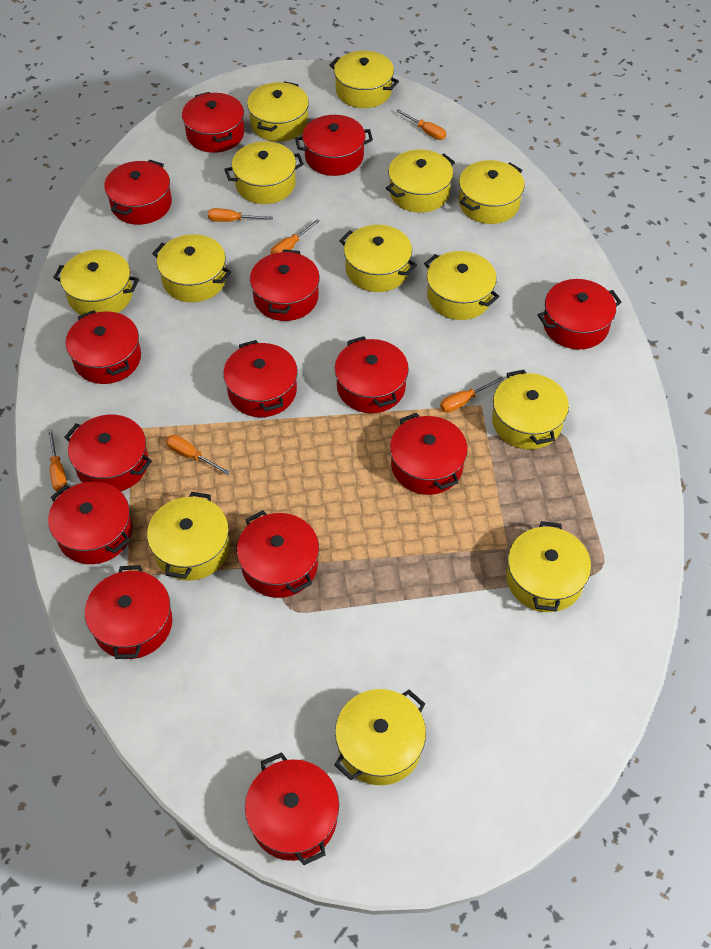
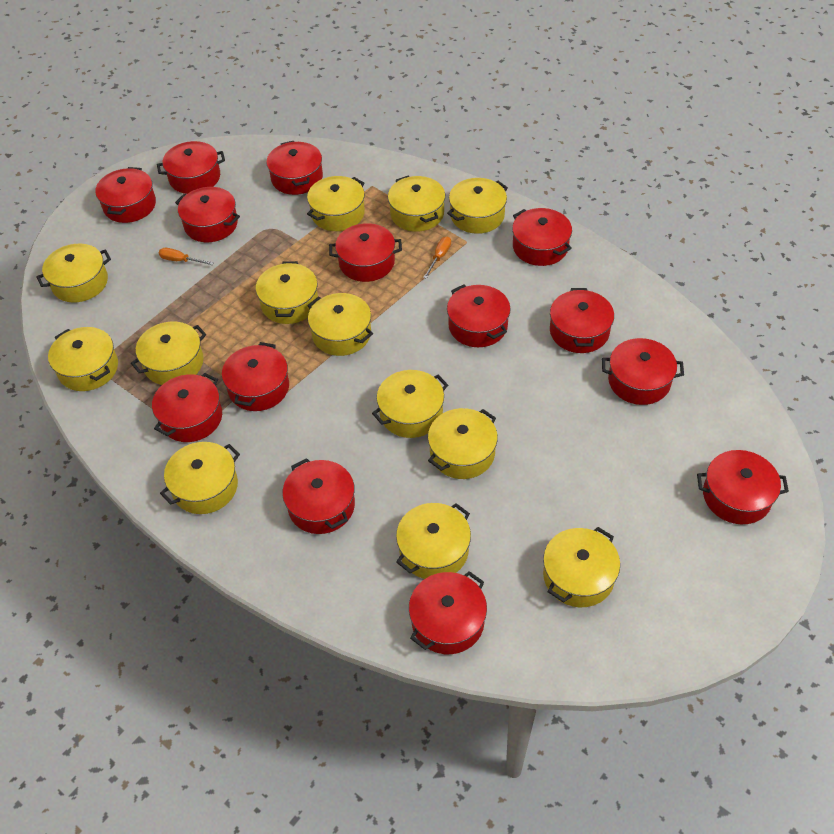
orange screwdriver: [48,429,67,491] [166,435,230,475] [208,208,273,222] [271,220,320,254] [396,109,446,140] [440,377,504,412] = 6 -> [159,248,213,265] [423,236,451,279] = 2

